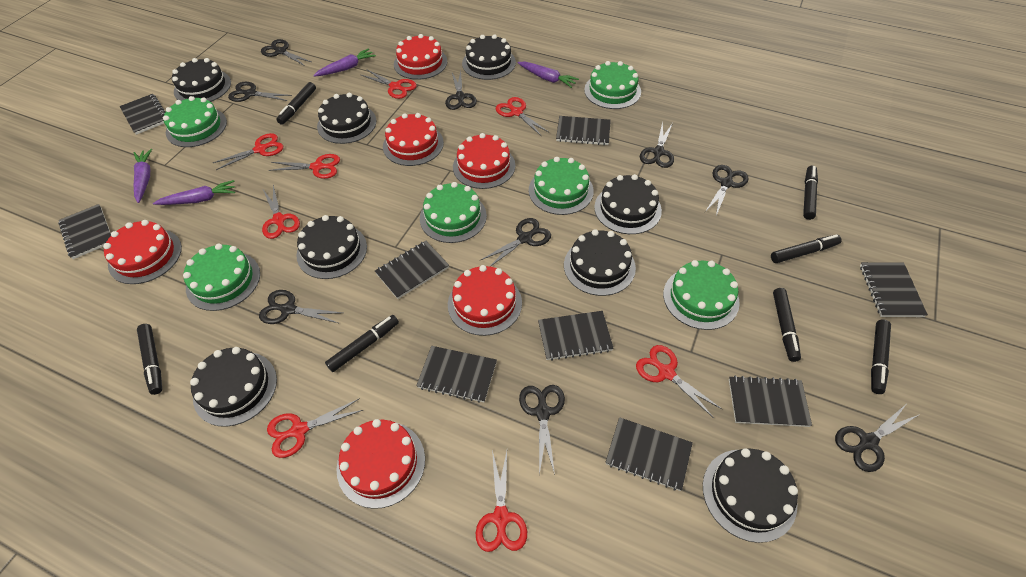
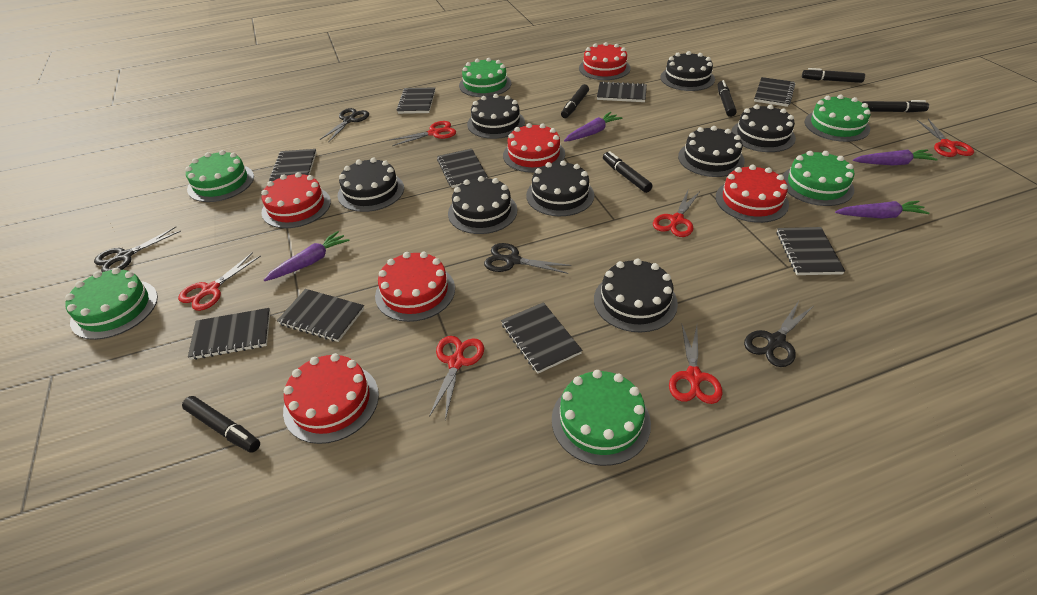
black marker: [137,324,162,395] [276,82,316,125] [325,315,399,372] [771,234,842,263] [773,288,801,362] [803,165,818,220] [871,320,891,394] = 7 -> [182,396,260,453] [561,84,589,118] [603,151,653,193] [718,80,737,117] [802,68,865,83] [862,100,929,113] = 6
black scissors: [228,82,292,102] [259,290,342,324] [261,39,311,66] [445,71,477,110] [481,218,551,267] [519,385,565,475] [640,121,674,168] [705,165,749,216] [835,405,920,472] = 9 -> [94,227,181,272] [320,108,369,143] [484,243,571,274] [744,301,813,367] = 4
red scissors: [213,133,283,170] [262,185,300,239] [267,398,363,458] [269,154,340,179] [361,70,417,99] [476,450,527,552] [496,97,549,136] [636,345,722,418] = 8 -> [178,253,261,311] [390,121,456,146] [429,336,484,420] [653,191,700,237] [669,325,722,404] [917,119,974,157] = 6

